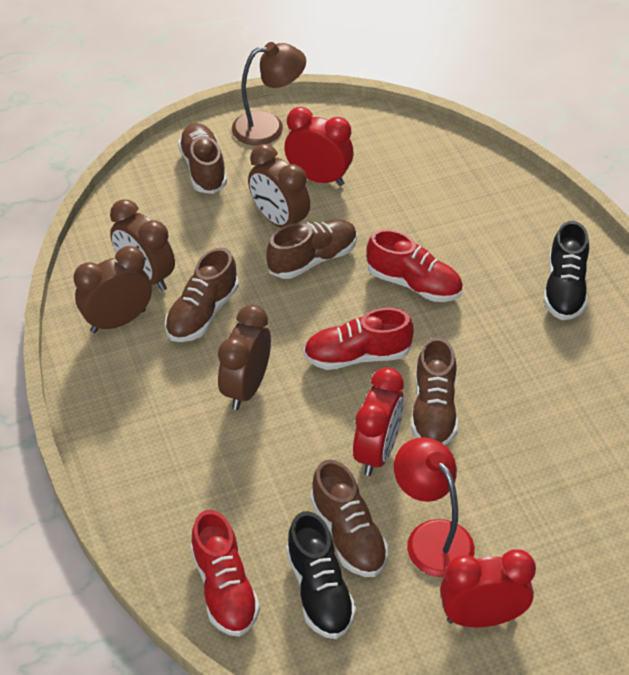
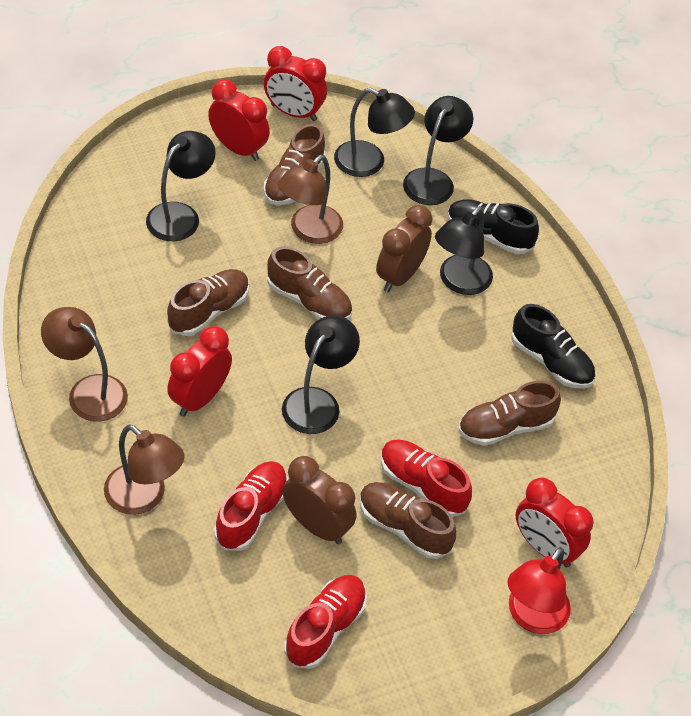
black lamp: none = 0 -> [146,131,216,241] [282,315,360,434] [334,88,415,177] [403,96,473,205] [435,206,493,295] = 5
brown clock: [74,246,152,333] [110,199,175,291] [218,305,271,410] [248,144,310,228] = 4 -> [283,456,357,544] [376,205,432,292] = 2
brown lamp: [232,42,306,145] = 1 -> [41,307,128,422] [104,424,184,515] [277,155,343,244] = 3
red clock: [284,107,354,186] [353,367,404,476] [440,549,536,628] = 3 -> [167,326,232,417] [208,79,270,161] [264,46,327,121] [516,477,594,567] = 4

